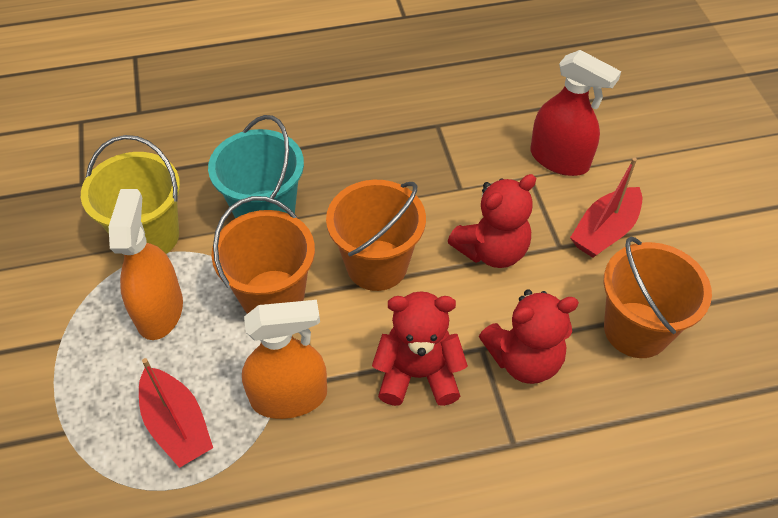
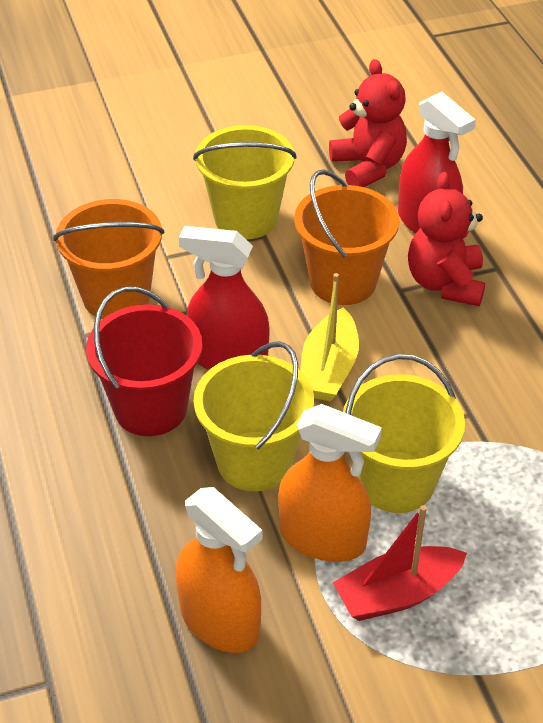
orange bucket: [211,196,315,314] [326,180,426,291] [604,236,712,358] = 3 -> [53,199,164,319] [294,169,399,305] = 2
red boat: [139,358,213,468] [570,157,642,258] = 2 -> [333,505,467,621] = 1
red bucket: none = 0 -> [86,286,202,436] = 1
red spray bottle: [531,50,621,176] = 1 -> [178,226,269,370] [398,92,476,234] = 2
red teddy bear: [372,291,468,406] [448,174,536,268] [479,289,579,384] = 3 -> [329,59,407,187] [408,172,485,306] = 2
turquoise bucket: [208,115,304,219] = 1 -> none = 0
yellow boat: none = 0 -> [300,273,359,402] = 1
yellow bucket: [81,135,180,254] = 1 -> [193,125,297,239] [194,341,314,491] [343,354,465,513] = 3

